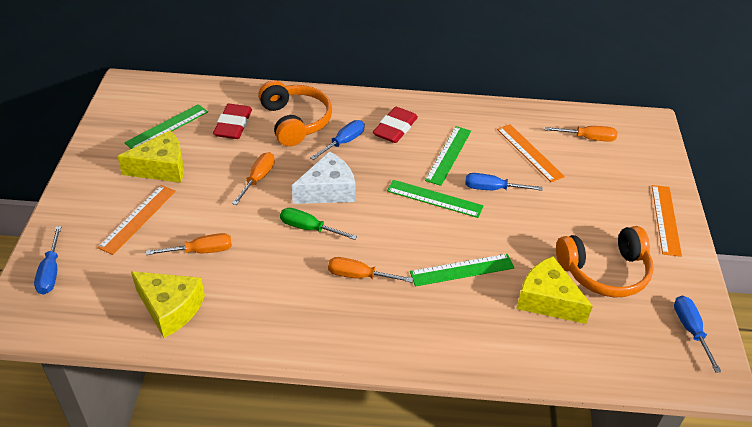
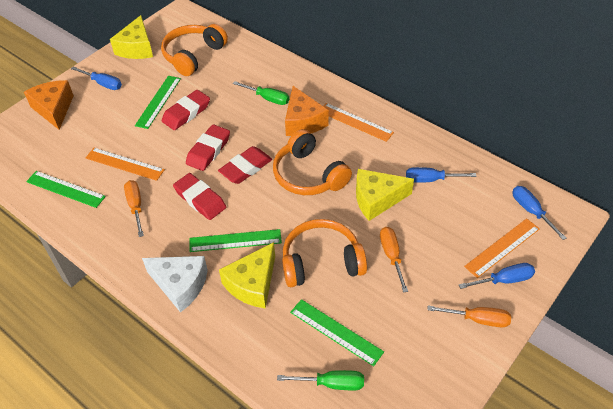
green screwdriver: [280,208,357,240] = 1 -> [233,81,289,105] [277,370,364,390] = 2
orange cheese: none = 0 -> [24,80,74,130] [285,86,329,136] = 2
orange headphones: [258,80,332,146] [556,226,654,298] = 2 -> [161,24,228,76] [273,129,352,195] [282,219,367,287] = 3
orange screwdriver: [146,233,232,255] [232,152,275,205] [328,257,413,283] [545,126,617,142] = 4 -> [124,180,144,237] [380,227,408,293] [427,305,511,327] = 3
red eraser: [213,104,252,139] [373,107,418,143] = 2 -> [162,90,210,130] [173,173,226,220] [186,124,230,171] [218,146,272,184] = 4

